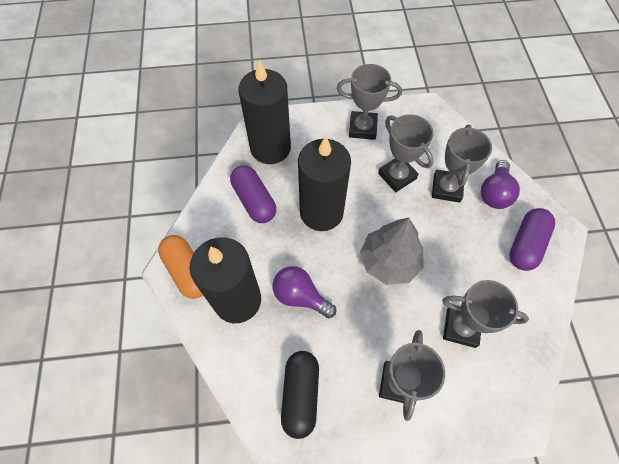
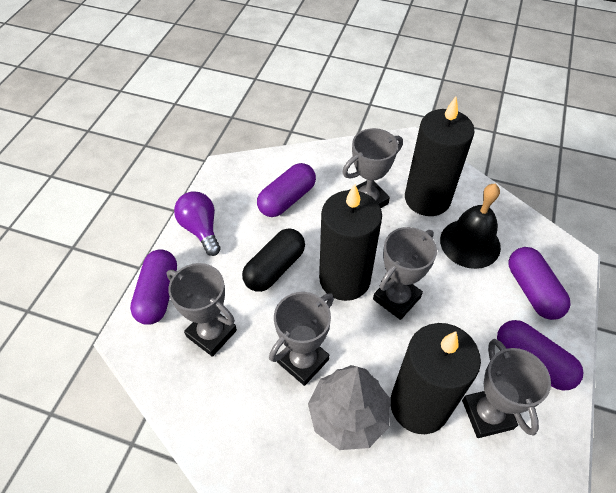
black bell: none = 0 -> [440,184,501,269] = 1
orange capsule: [158,235,203,299] = 1 -> none = 0
purple capsule: [230,165,276,223] [509,208,555,271] = 2 -> [130,249,177,325] [257,163,316,217] [497,320,584,391] [509,247,571,320] = 4
purple light bulb: [272,266,336,318] [481,160,520,209] = 2 -> [174,191,221,256] = 1

